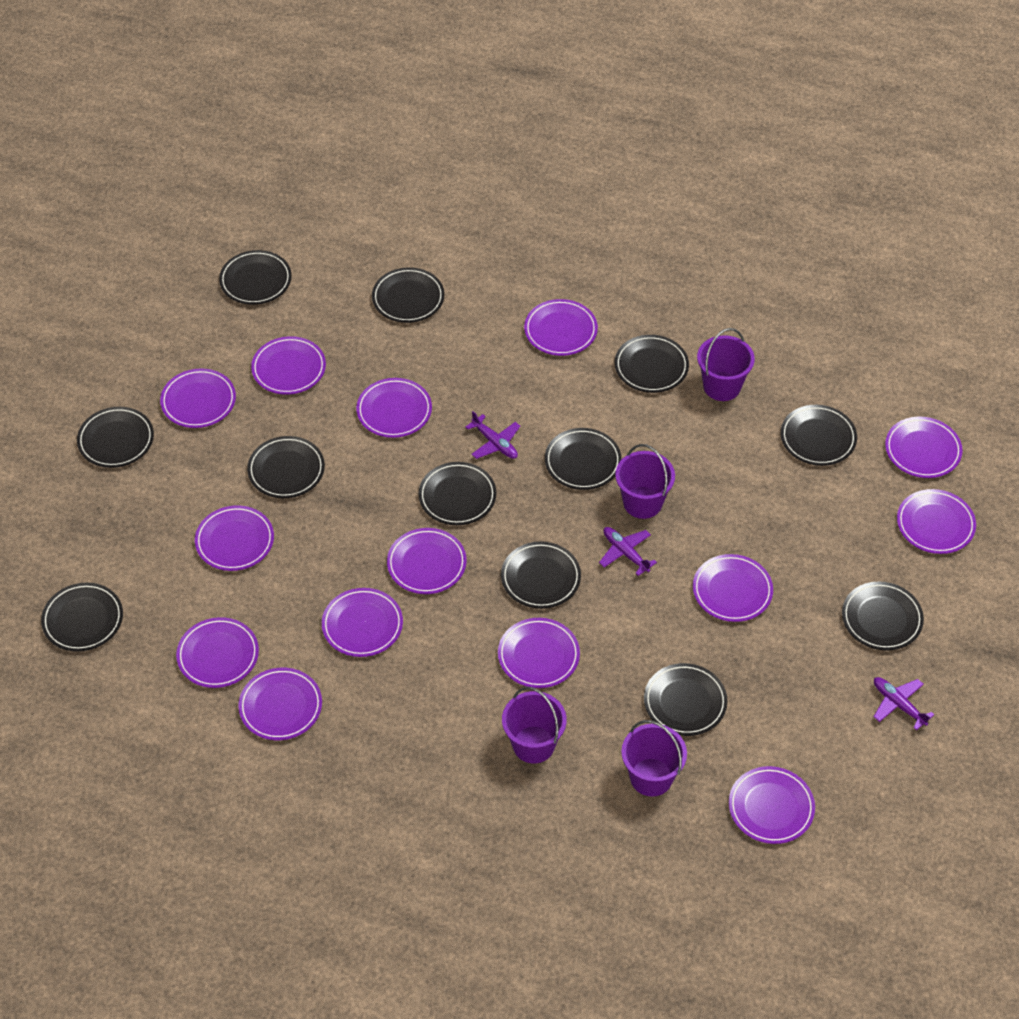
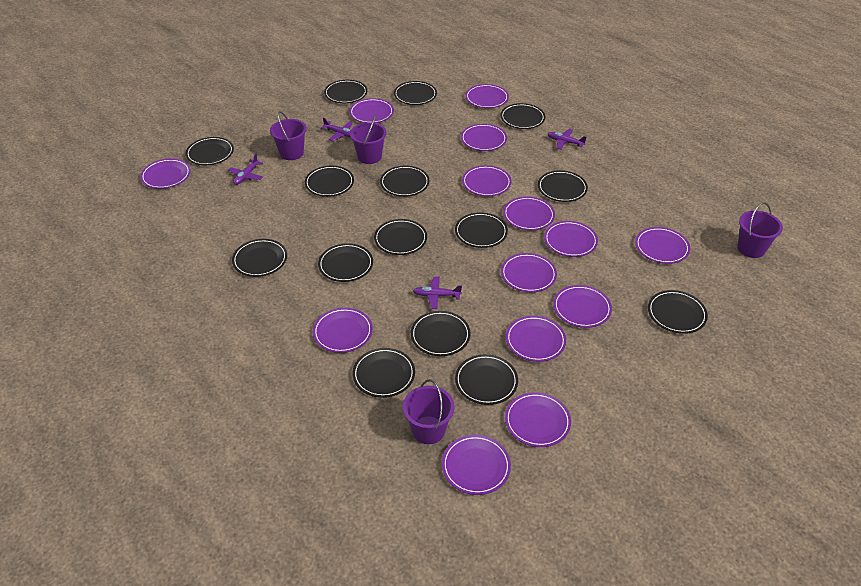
black plate: [41,583,123,652] [77,407,154,468] [219,250,292,305] [247,436,325,498] [372,267,444,323] [419,462,496,525] [501,541,581,609] [545,428,622,490] [615,335,689,393] [644,663,728,736] [781,405,857,466] [842,581,924,651] = 12 -> [186,137,234,165] [232,239,287,277] [305,166,354,197] [318,243,373,282] [324,80,367,103] [352,348,415,398] [374,219,427,255] [380,165,429,197] [394,81,437,105] [411,311,471,356] [455,212,508,248] [455,354,518,405] [500,103,545,129] [538,170,588,202] [648,290,708,334] = 15
purple plane: [466,411,520,459] [599,527,657,576] [874,677,934,730] = 3 -> [228,154,263,185] [321,118,353,141] [413,276,462,309] [548,129,587,150] = 4

